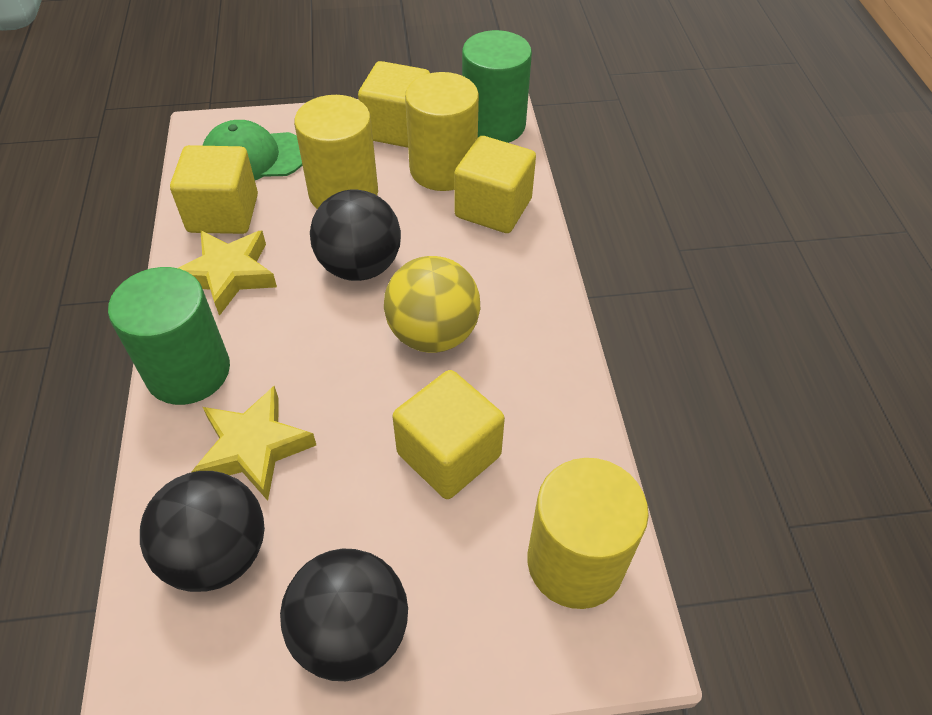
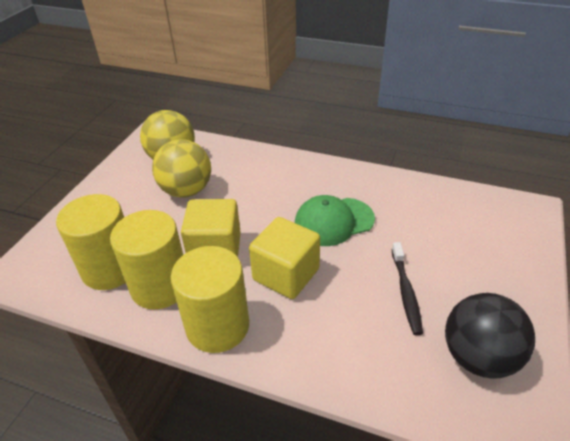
black ball: [140,471,265,592] [280,549,408,681] [310,190,401,281] = 3 -> [445,293,535,379] = 1
black toothbrush: none = 0 -> [392,242,423,335] = 1
green cylinder: [108,267,230,405] [462,30,532,143] = 2 -> none = 0
yellow ball: [384,256,480,353] = 1 -> [140,110,195,159] [152,139,211,198] = 2
yellow cube: [170,145,258,234] [358,61,430,148] [392,370,505,499] [454,136,536,233] = 4 -> [181,199,241,257] [249,217,320,299] = 2
yellow star: [178,230,277,316] [191,386,316,501] = 2 -> none = 0

